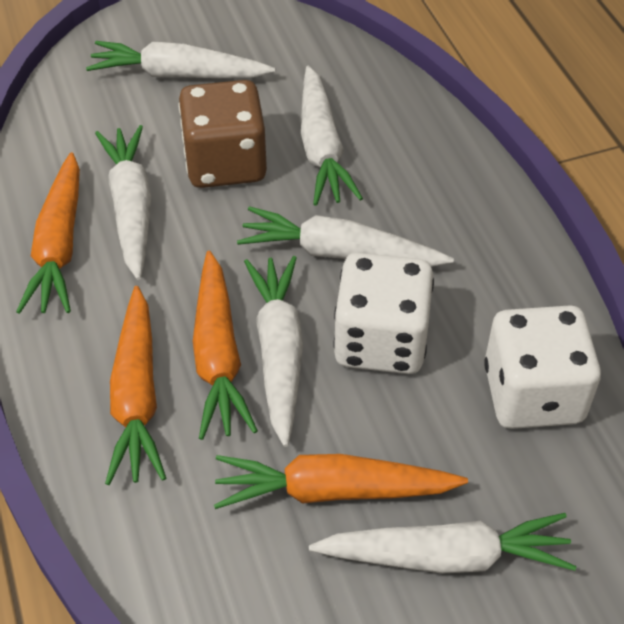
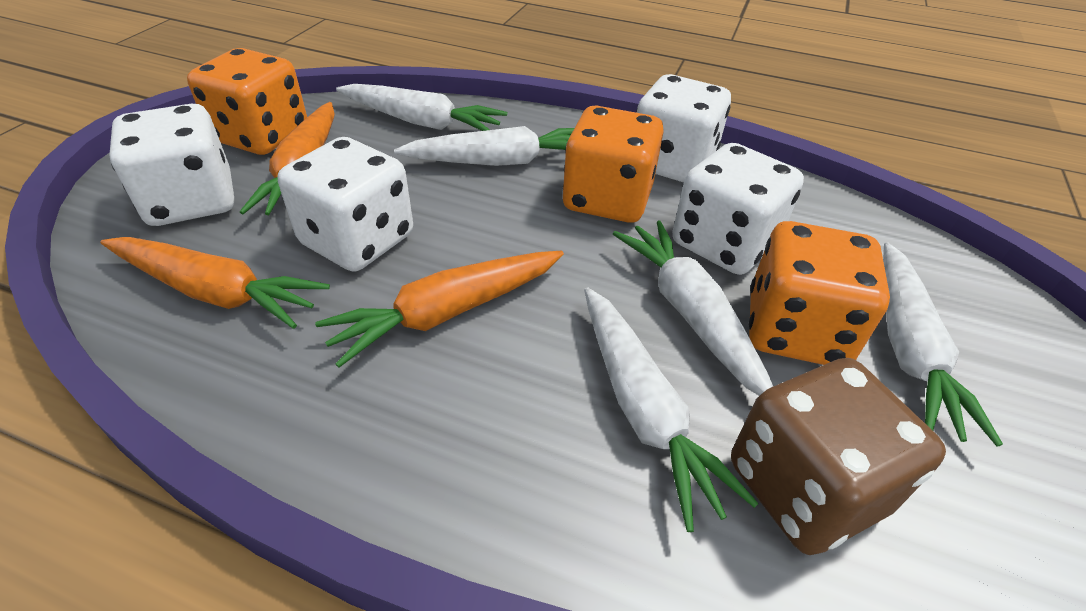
orange carrot: [16,152,80,314] [105,286,166,485] [193,251,258,440] [214,454,468,509] = 4 -> [100,237,330,329] [240,102,335,215] [315,251,564,368] = 3
orange dice: none = 0 -> [187,48,307,155] [563,105,664,223] [749,221,890,365] = 3
white carrot: [86,41,275,78] [95,125,151,280] [237,206,454,267] [244,256,303,447] [301,65,363,206] [309,513,577,574] = 6 -> [336,84,507,131] [394,126,574,166] [584,287,759,532] [613,220,773,396] [883,242,1003,447] = 5
white dice: [333,253,434,374] [484,305,601,429] = 2 -> [109,104,234,226] [278,137,413,272] [636,74,731,182] [672,143,804,275] = 4

